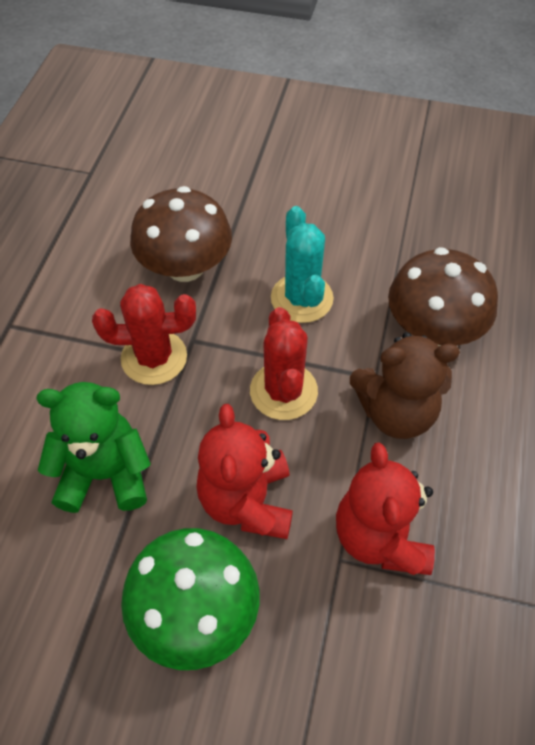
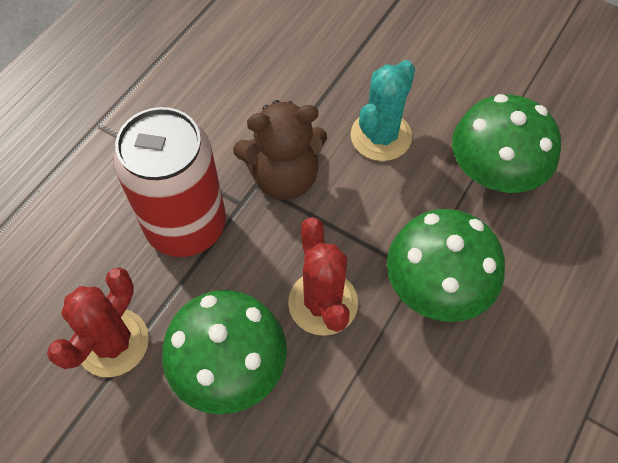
brown mushroom: [130,186,232,282] [388,247,498,346] = 2 -> none = 0
green mushroom: [121,528,259,670] = 1 -> [162,290,287,415] [387,209,505,322] [452,94,561,193] = 3
green teddy bear: [36,382,151,513] = 1 -> none = 0
red can: none = 0 -> [113,107,226,257] = 1
red teddy bear: [196,404,293,539] [336,442,435,575] = 2 -> none = 0

